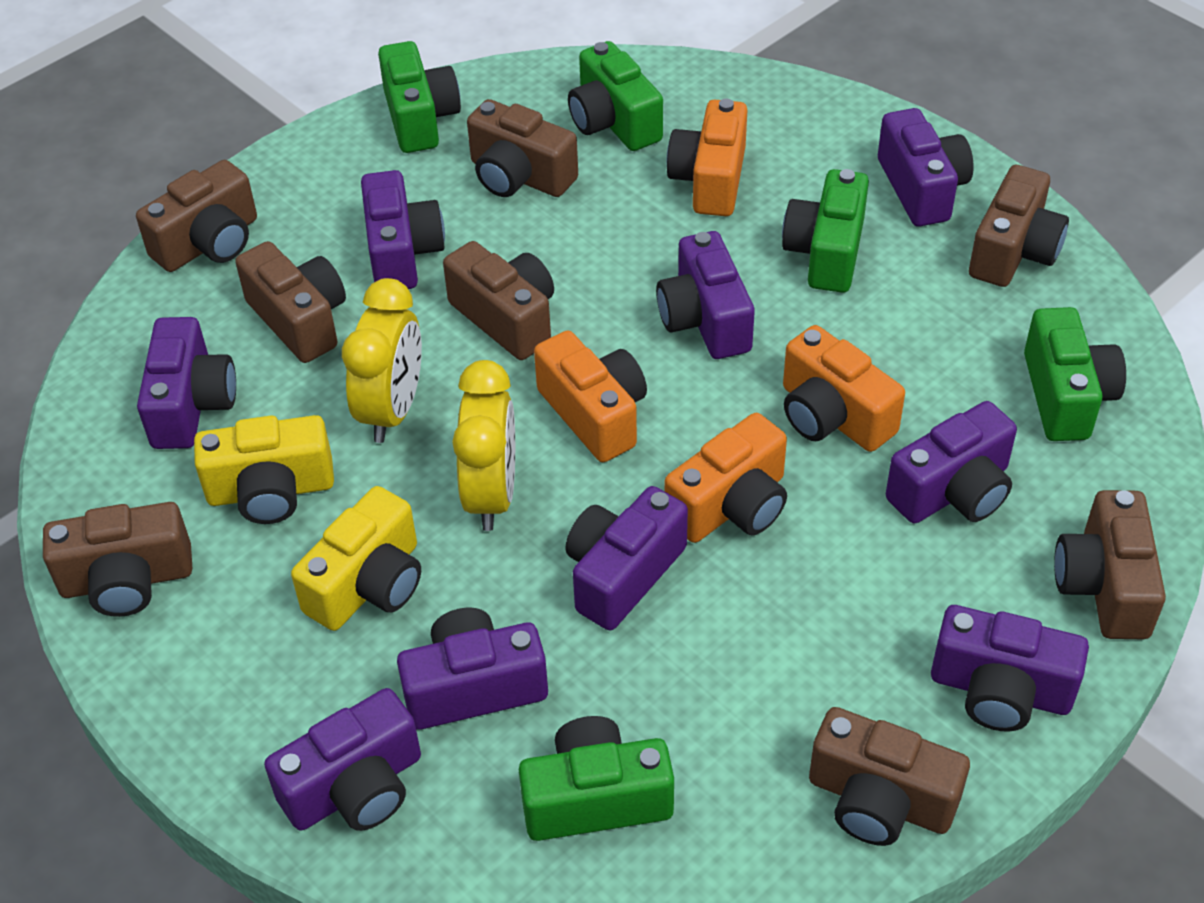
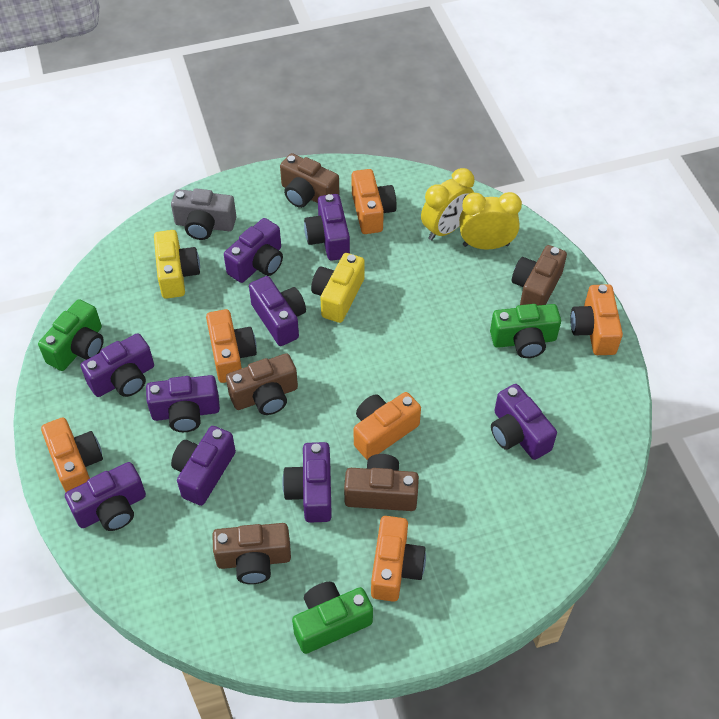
brown camera: [43,502,192,617] [136,160,257,272] [235,241,346,363] [443,241,554,360] [467,99,578,197] [809,707,970,846] [969,165,1069,287] [1054,490,1166,639] = 8 -> [212,523,291,584] [226,353,298,415] [280,153,339,208] [344,454,419,511] [512,245,567,306] = 5
green camera: [378,41,461,153] [519,716,674,841] [568,41,663,151] [782,169,869,293] [1024,307,1126,441] = 5 -> [38,299,104,371] [292,582,373,654] [490,304,561,358] = 3
grey camera: none = 0 -> [171,188,236,240] = 1
orange camera: [534,330,647,462] [665,413,787,543] [666,98,747,216] [783,325,905,452] = 4 -> [41,418,103,492] [206,309,257,383] [352,169,397,234] [354,392,421,460] [371,516,426,602] [570,284,623,355] = 6

